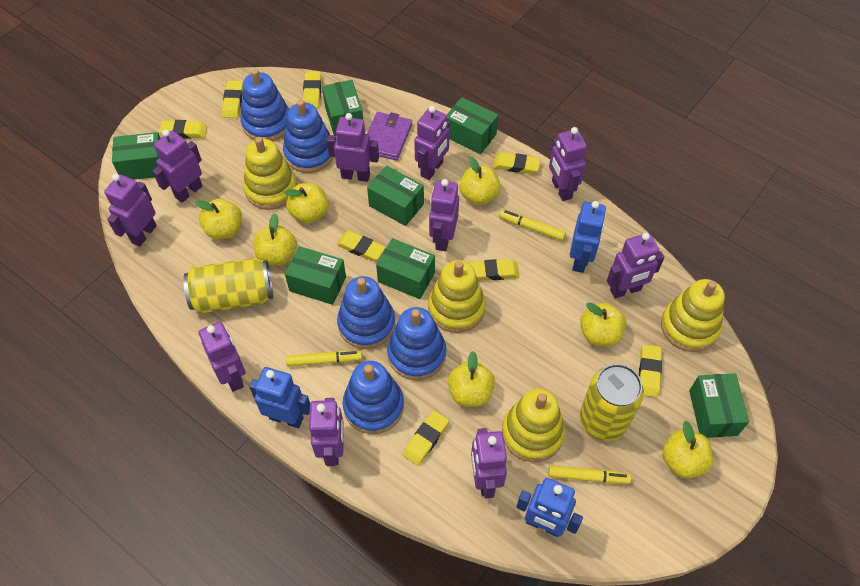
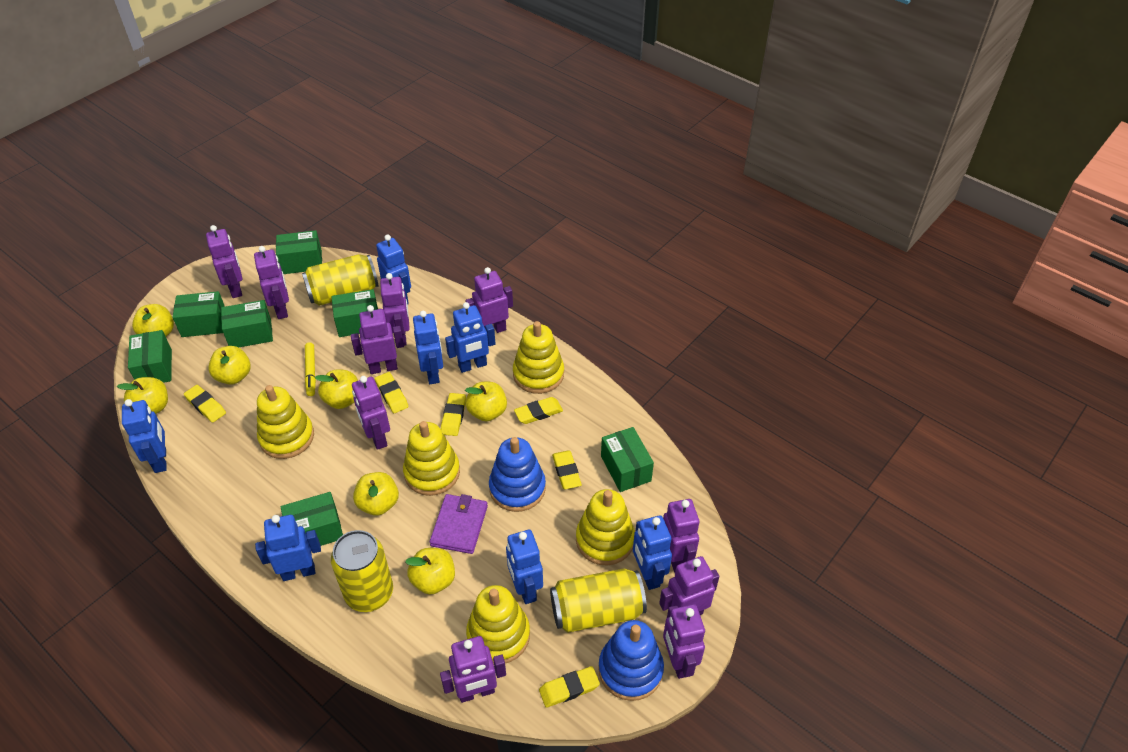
blue robot: [249,367,310,428] [516,478,583,537] [570,201,606,273] = 3 -> [122,399,167,473] [255,515,321,581] [376,234,411,304] [413,311,443,384] [445,302,496,373] [506,530,543,604] [633,515,672,590] = 7
blue stacking toy: [241,69,289,141] [283,100,334,173] [337,276,395,349] [343,361,404,434] [387,307,446,380] = 5 -> [489,437,546,512] [598,620,664,701] = 2
yellow can: [183,258,273,314] [580,364,644,441] = 2 -> [302,254,379,306] [331,530,393,612] [550,568,647,633] = 3
yellow eraser: [159,120,207,139] [222,81,243,118] [303,71,321,108] [337,231,386,261] [403,411,449,466] [469,259,520,281] [493,152,541,174] [639,344,662,397] = 8 -> [184,385,226,423] [375,372,409,413] [441,393,466,436] [514,397,563,424] [539,666,600,708] [552,450,582,489] = 6
yellow marker: [286,351,362,367] [499,210,566,241] [548,465,631,484] = 3 -> [305,342,316,396] = 1
yellow stacking toy: [243,137,297,210] [428,260,486,333] [502,389,565,462] [661,279,725,352] = 4 -> [257,385,314,459] [403,421,460,496] [466,585,530,664] [513,321,564,394] [576,489,635,566] = 5

